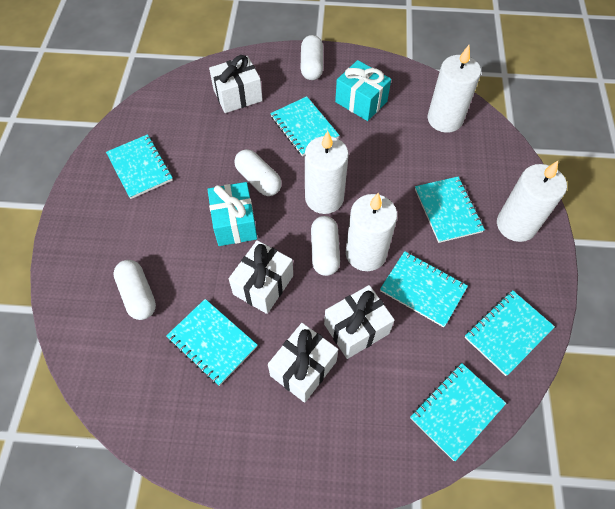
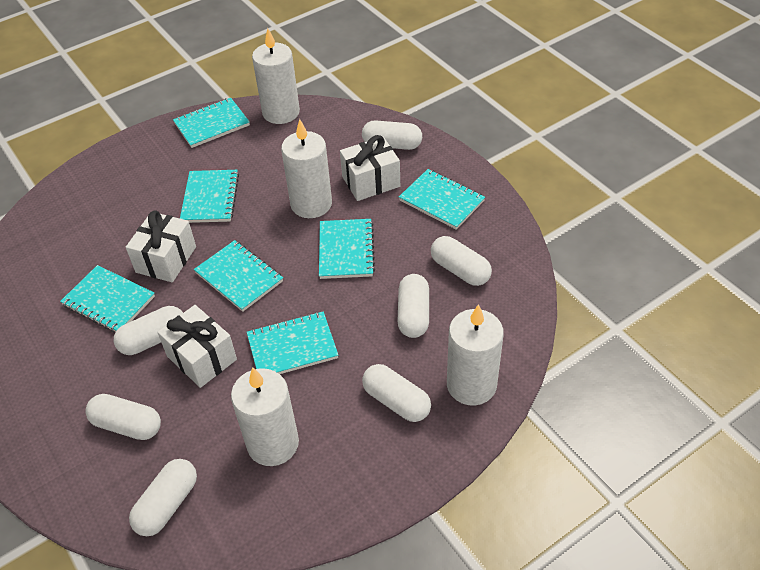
turquoise gift: [207,182,257,246] [335,60,391,121] = 2 -> none = 0
white capsule: [113,260,156,320] [234,149,282,196] [301,35,323,80] [311,216,340,276] = 4 -> [85,394,161,440] [114,306,183,355] [129,459,197,536] [362,120,422,150] [362,364,431,422] [397,274,429,338] [431,236,492,286] = 7
white gift: [209,55,263,113] [229,240,293,314] [268,323,338,403] [324,285,395,359] = 4 -> [126,210,196,282] [157,305,237,388] [340,135,400,201] = 3

